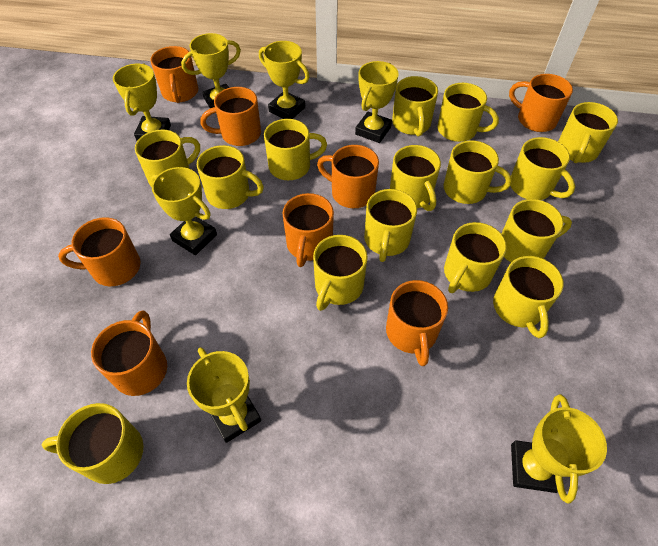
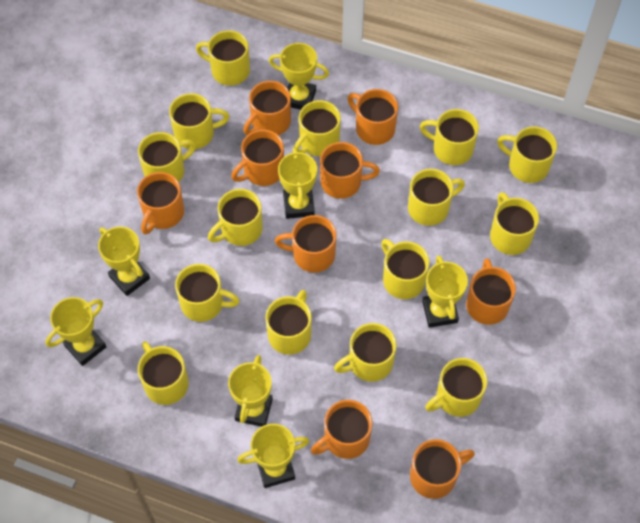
orange mug: [58,217,141,286] [91,310,167,396] [150,46,198,103] [200,87,261,146] [282,193,334,267] [317,145,379,208] [386,280,448,366] [509,74,573,132] = 8 -> [137,172,184,235] [231,129,284,186] [243,81,291,135] [275,215,336,272] [311,400,372,459] [320,142,380,199] [347,89,398,145] [410,439,475,499] [466,258,516,325] = 9

